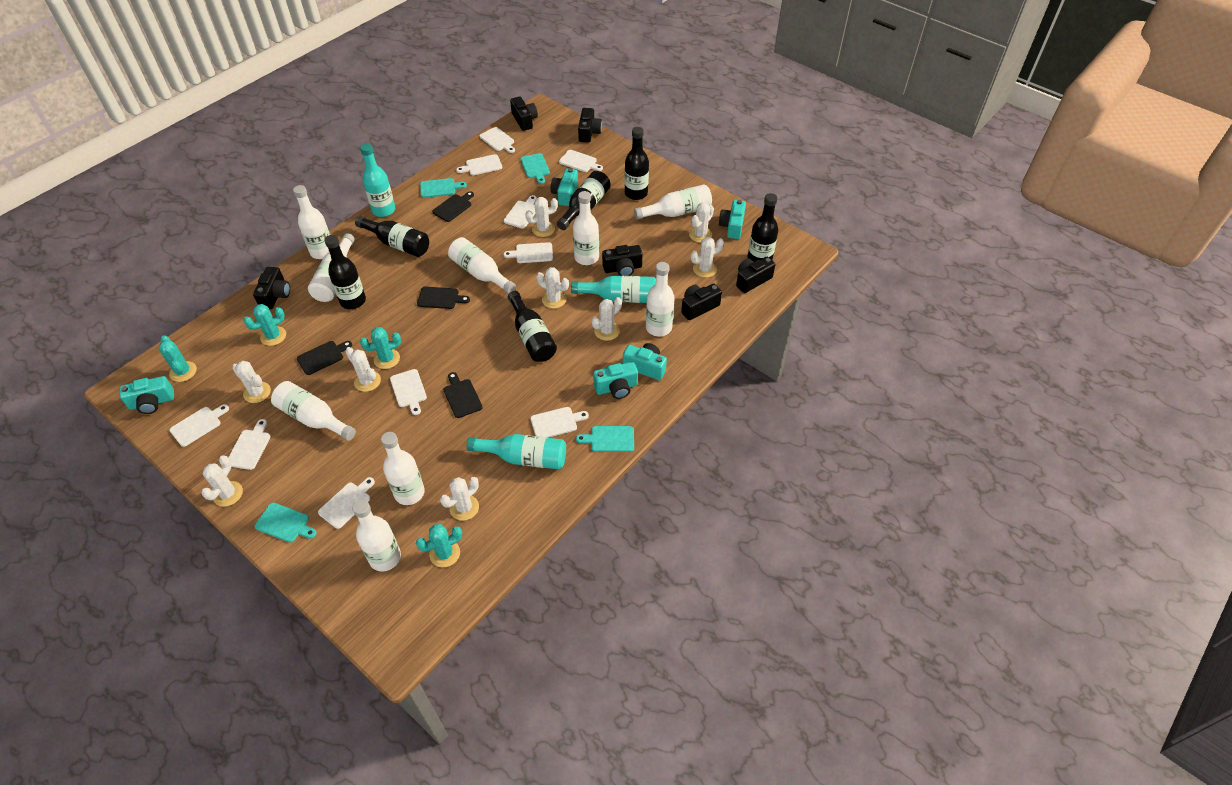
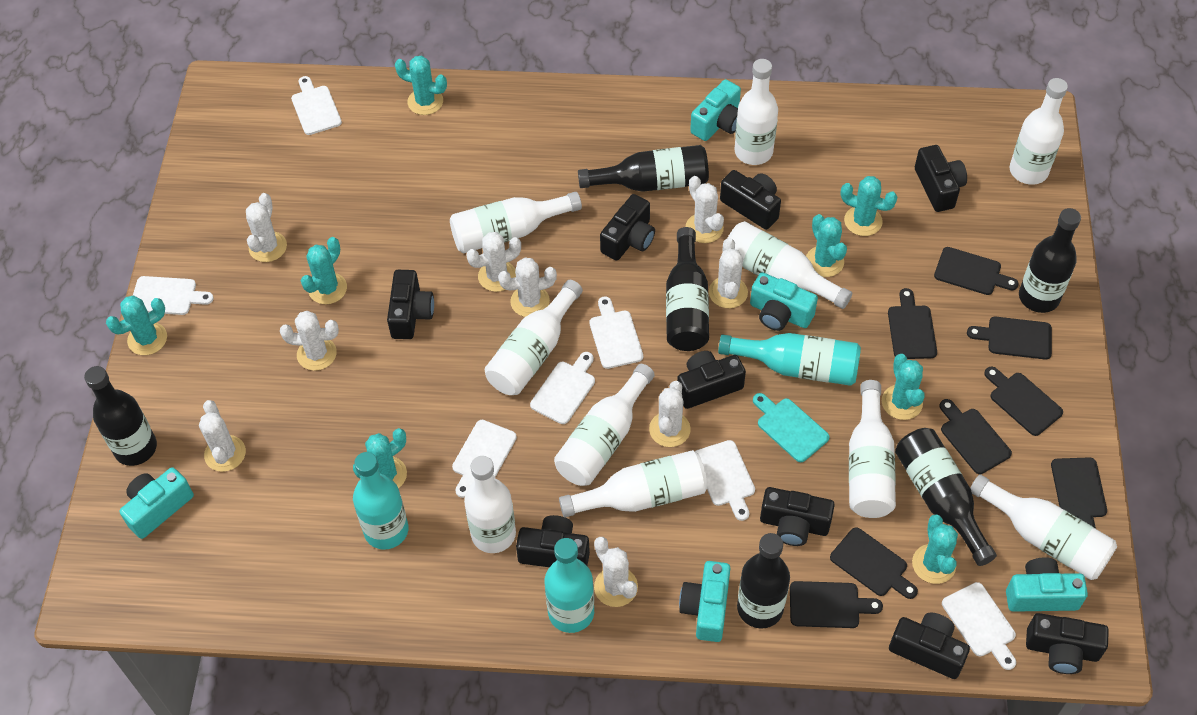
black camera: [253,267,290,309] [510,97,538,131] [578,108,602,143] [602,245,643,276] [681,284,722,320] [736,257,775,293] = 6 -> [387,270,434,339] [516,515,590,567] [600,194,655,261] [677,351,746,409] [720,170,781,230] [760,487,835,546] [889,613,970,679] [915,145,967,212] [1026,613,1109,674] = 9
black cutting board: [297,341,352,375] [417,286,470,309] [432,191,474,222] [443,372,483,418] = 4 -> [790,581,883,628] [830,527,918,599] [888,288,937,359] [934,247,1018,295] [939,399,1012,474] [967,317,1052,360] [984,367,1063,436] [1051,457,1107,529] = 8
turquoise cactus: [159,335,197,382] [244,304,286,346] [360,327,401,369] [416,524,462,567] = 4 -> [106,296,167,355] [301,237,347,304] [353,428,407,488] [395,56,447,115] [806,214,847,277] [841,176,897,236] [882,354,925,420] [912,514,958,584] = 8
turquoise cutting board: [254,503,317,543] [420,178,467,198] [521,153,550,184] [576,426,634,452] = 4 -> [753,393,830,462] = 1
white bottle: [271,381,356,441] [293,185,330,259] [308,233,355,302] [352,499,401,572] [381,432,425,505] [448,237,516,294] [573,191,599,265] [634,184,712,220] [646,262,675,337] = 9 -> [450,192,582,253] [464,456,516,553] [485,280,583,395] [554,364,655,486] [559,450,708,517] [728,221,852,309] [735,59,778,165] [849,380,896,518] [970,474,1117,580] [1010,78,1068,185] = 10
white cutting board: [169,404,229,447] [228,419,270,470] [318,477,375,529] [390,369,427,415] [456,154,502,175] [479,127,515,153] [503,195,537,229] [503,242,553,263] [530,407,589,438] [559,150,603,172] = 10 -> [133,276,214,315] [291,76,342,135] [452,420,517,498] [530,352,595,424] [589,297,643,369] [695,440,755,521] [942,582,1016,670] = 7

